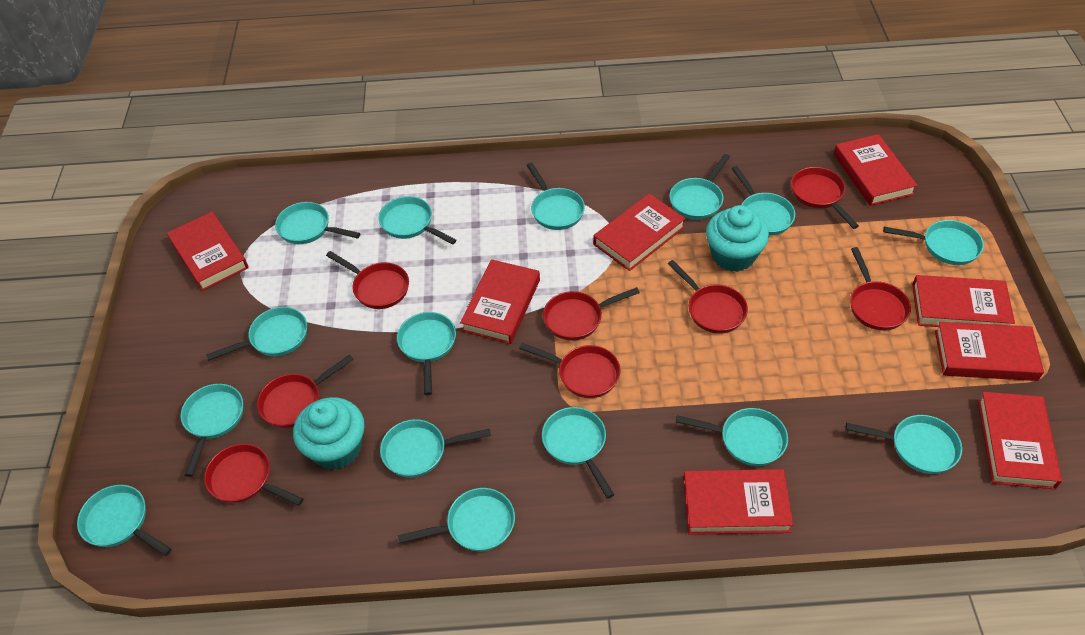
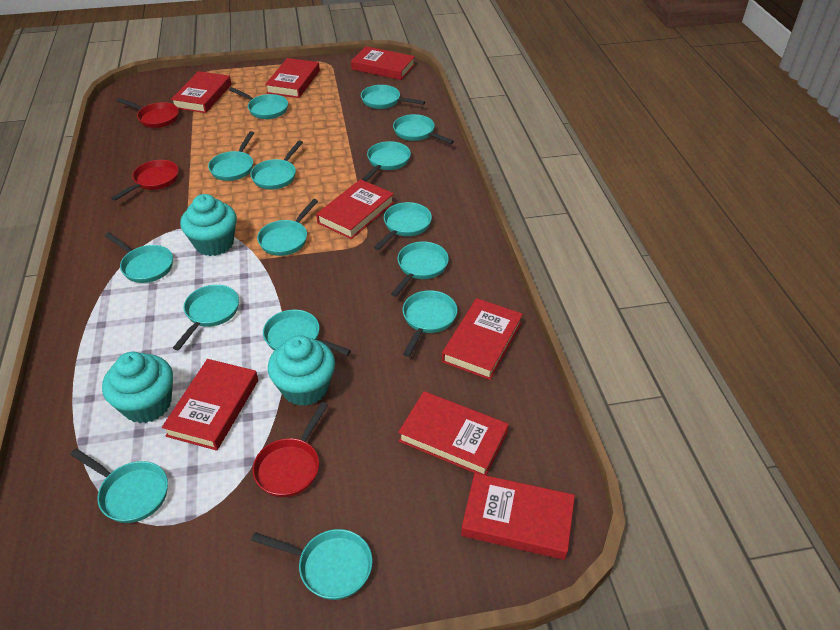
red pan: [204,444,303,506] [257,355,354,428] [326,251,409,309] [519,343,621,398] [543,287,640,341] [668,260,748,334] [791,167,859,229] [850,247,911,331] = 8 -> [111,160,179,201] [116,98,179,128] [252,402,328,497] = 3
turquoise cupcake: [293,397,365,470] [706,205,769,272] = 2 -> [102,352,173,423] [180,194,237,256] [268,335,335,406] = 3

